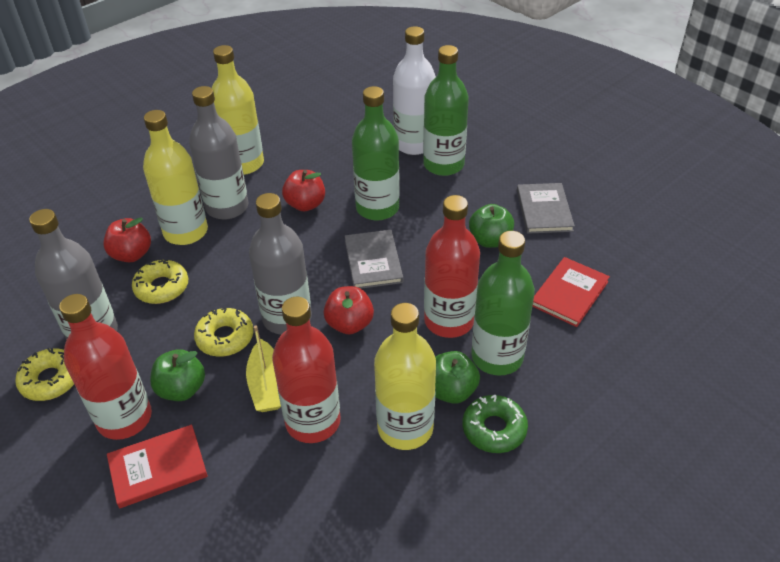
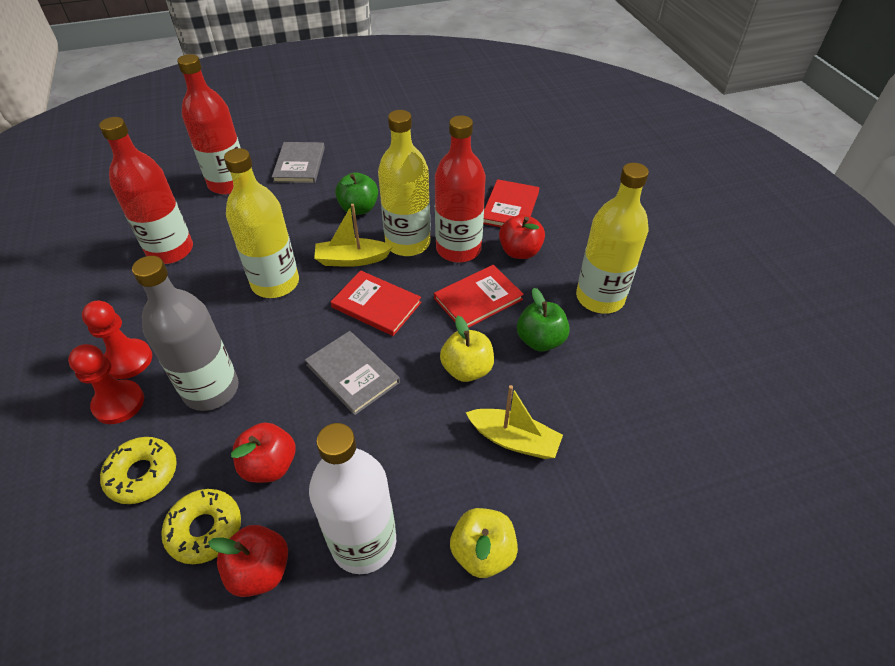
green apple: [150,349,205,401] [435,351,480,404] [469,204,514,248] = 3 -> [335,172,378,215] [517,288,570,352] = 2
green bottle: [352,86,400,221] [423,45,469,176] [471,231,535,376] = 3 -> none = 0
green donut: [463,395,528,453] = 1 -> none = 0
grey bottle: [29,209,118,340] [189,86,248,219] [249,193,312,335] = 3 -> [132,256,239,411] = 1
red book: [107,425,208,508] [532,257,610,327] = 2 -> [331,270,422,336] [434,265,524,328] [483,179,539,227] = 3
red pawn: none = 0 -> [68,344,144,424] [82,301,152,379] = 2
yellow apple: none = 0 -> [440,316,494,382] [450,508,518,578] = 2
yellow boat: [246,325,281,412] = 1 -> [314,204,392,267] [466,385,563,459] = 2
yellow donut: [15,348,74,401] [132,259,188,304] [194,307,254,357] = 3 -> [100,437,177,504] [161,489,241,564] = 2

